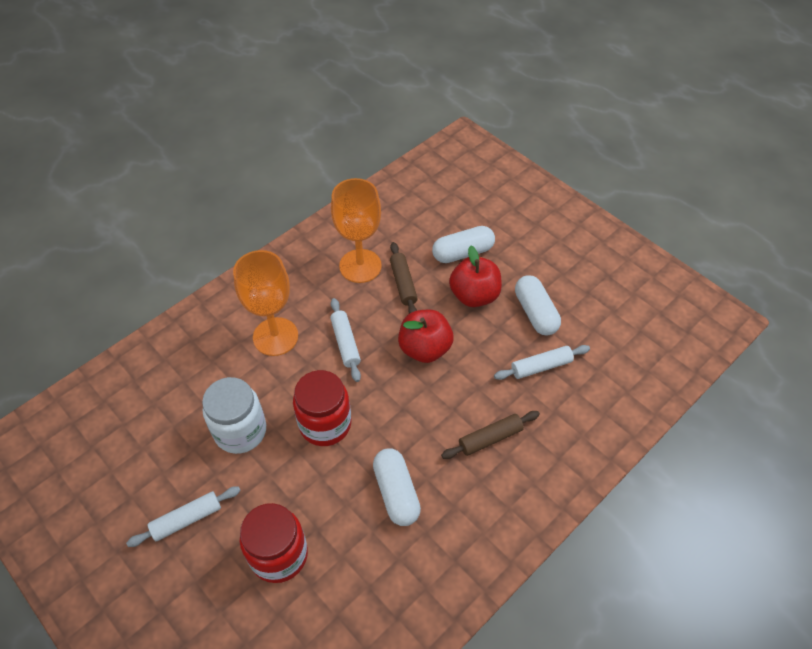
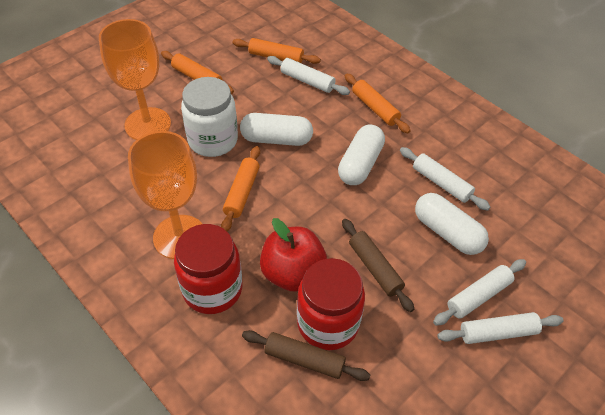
orange rolling pin: none = 0 -> [161,51,234,94] [221,146,260,231] [232,38,321,64] [345,74,411,133] = 4
red apple: [398,310,454,363] [449,246,502,307] = 2 -> [260,218,327,292] = 1
white rolling pin: [126,486,241,547] [330,298,361,382] [494,345,590,380] = 3 -> [267,56,350,95] [400,147,490,211] [433,259,526,326] [437,312,564,344] = 4

